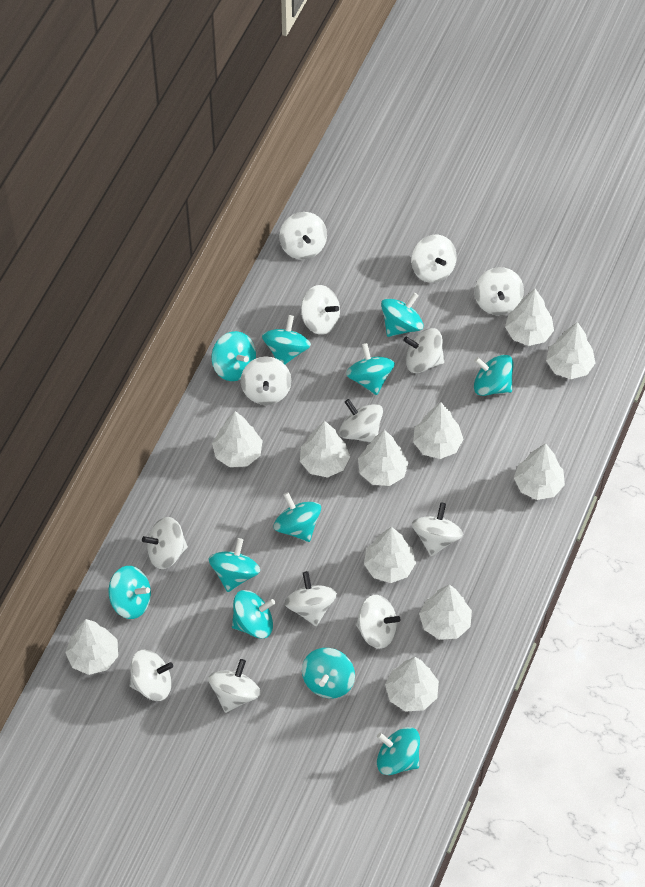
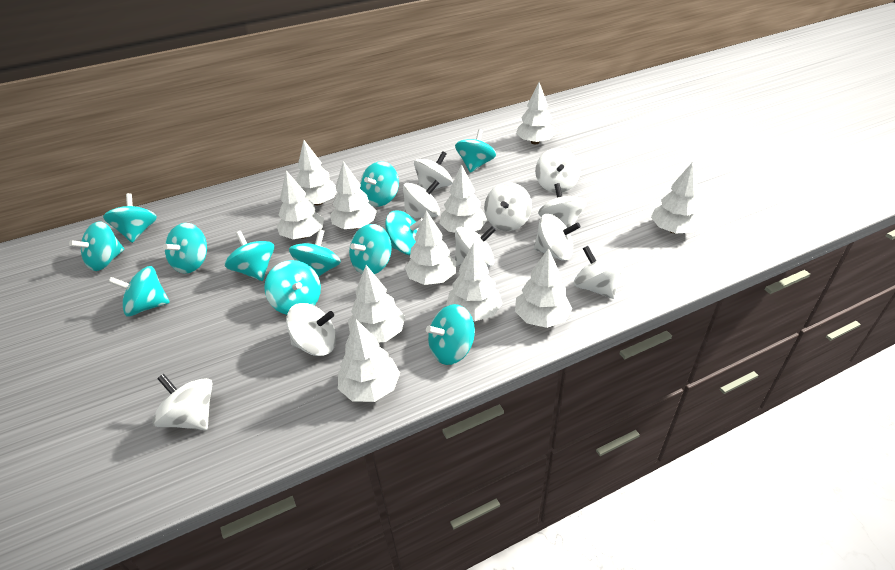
turquoise spinning top: [108,566,151,619] [209,538,260,592] [212,331,256,381] [232,590,275,639] [262,315,311,365] [274,492,321,542] [302,648,355,698] [346,343,395,395] [377,727,420,775] [381,293,423,337] [474,355,514,396] = 11 -> [69,221,124,271] [103,193,157,243] [108,266,170,316] [163,223,207,274] [224,231,274,281] [264,260,321,315] [289,229,341,277] [349,224,392,274] [360,161,399,207] [385,210,423,255] [426,304,475,365] [455,129,496,173] = 12
white spinning top: [130,650,173,701] [142,517,188,569] [208,659,261,713] [241,356,291,405] [279,212,327,260] [284,571,337,626] [301,285,340,335] [339,399,383,443] [356,595,401,649] [403,328,444,373] [411,234,457,283] [412,502,463,556] [475,267,524,315] = 13 -> [152,374,213,430] [286,303,336,356] [403,180,440,218] [414,151,453,190] [455,226,496,267] [484,183,532,231] [534,214,580,261] [535,148,580,193] [538,183,587,228] [574,246,625,299] = 10

